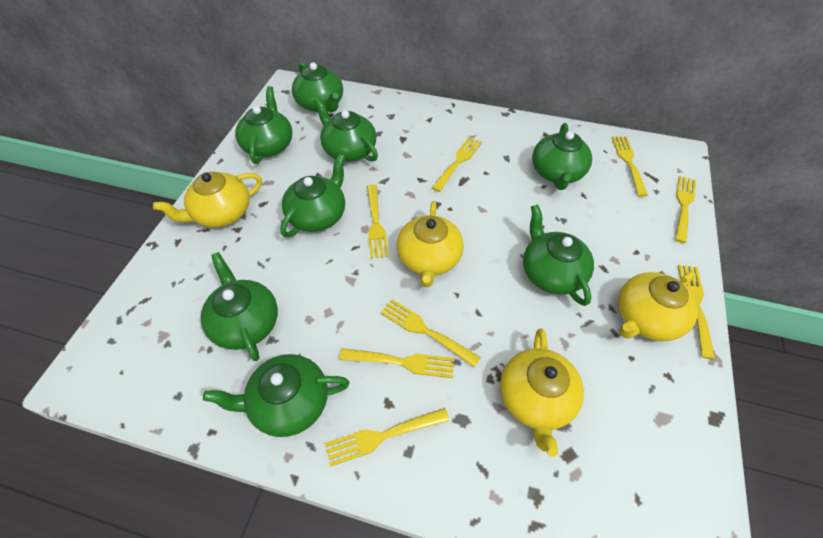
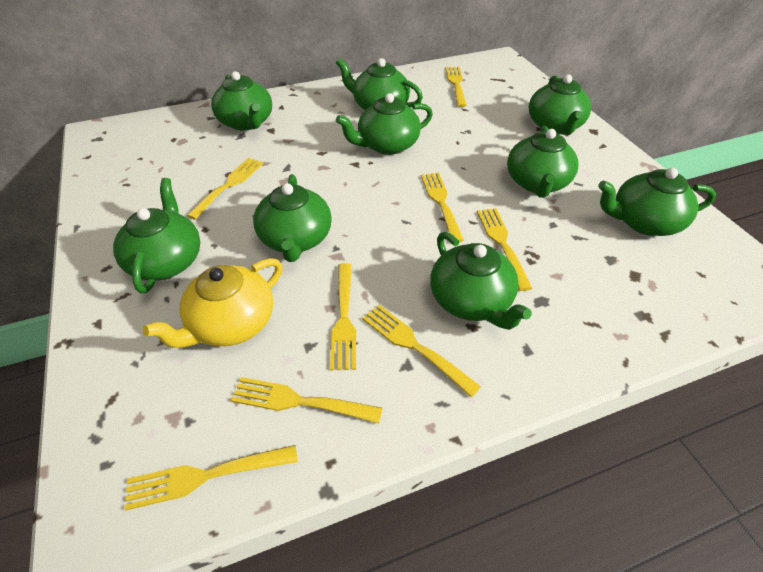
green teapot: [201,252,278,361] [203,354,349,437] [235,86,293,164] [280,154,345,237] [292,62,343,112] [314,97,378,162] [523,204,594,306] [532,123,592,190] = 8 -> [113,178,200,293] [211,71,272,130] [253,174,332,262] [336,58,423,110] [336,93,433,155] [430,232,532,330] [507,126,579,198] [529,74,591,135] [598,168,716,236] = 9
yellow teapot: [153,172,262,227] [397,201,464,287] [500,328,584,457] [618,271,698,341] = 4 -> [143,258,282,348] = 1

